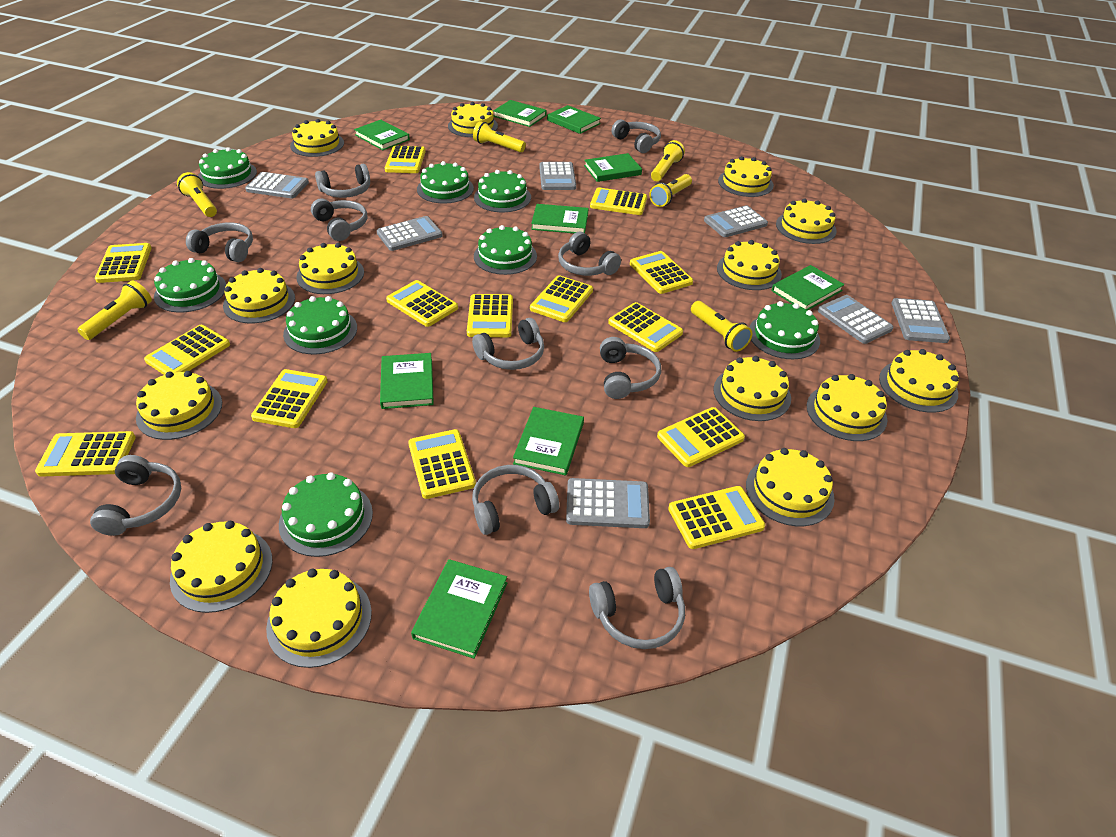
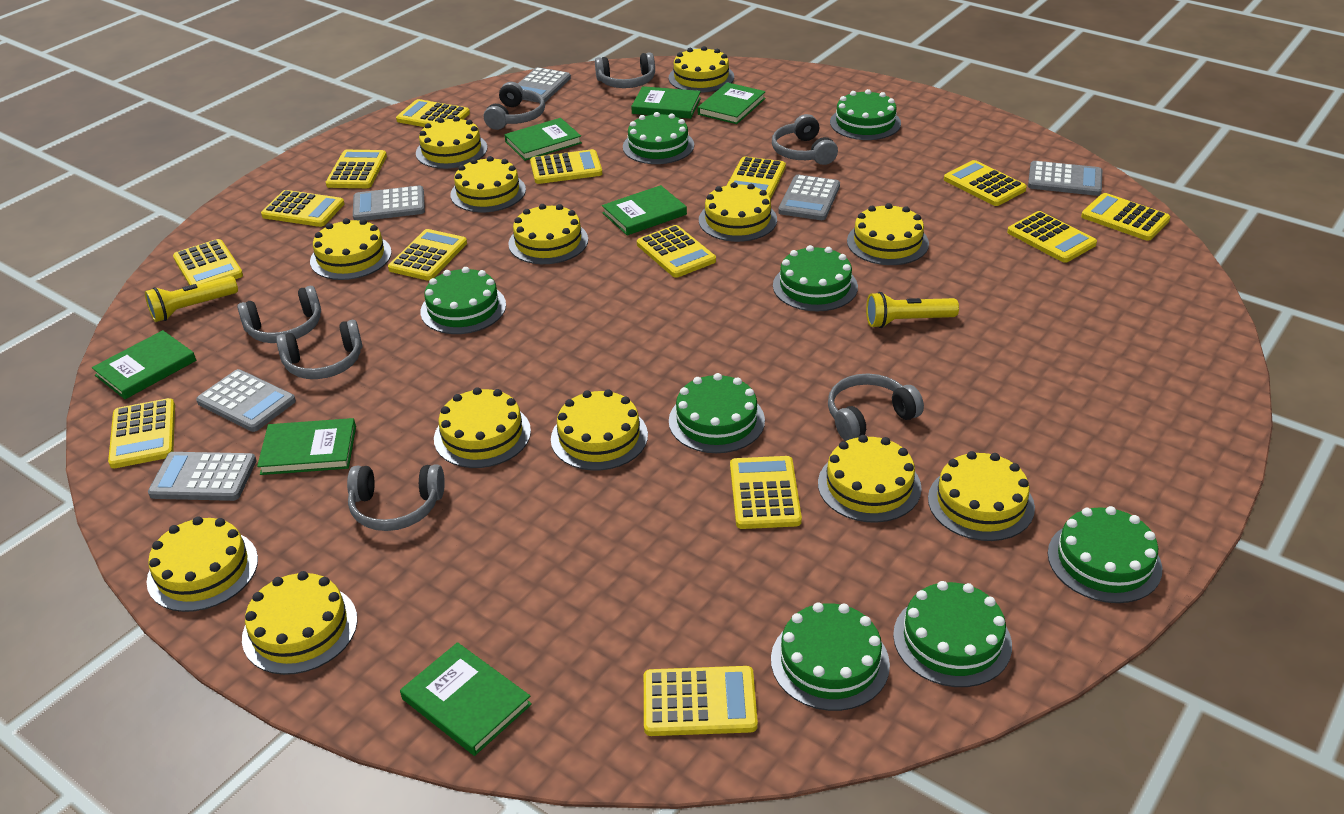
green book: [354,120,410,150] [380,353,434,409] [411,559,507,659] [493,100,546,127] [513,407,584,476] [531,204,589,233] [547,105,601,134] [584,153,642,182] [771,265,845,310] = 9 -> [92,330,196,399] [257,418,356,475] [400,642,532,756] [504,118,582,161] [602,185,687,236] [631,86,701,119] [698,82,766,124] = 7
grey calculator: [245,172,309,198] [377,216,443,251] [539,162,576,190] [566,478,650,528] [704,205,768,237] [818,295,893,344] [892,298,950,343] = 7 -> [148,452,257,501] [196,369,296,432] [353,185,425,220] [518,67,571,102] [778,175,840,220] [1028,161,1102,196] = 6
grey headphones: [90,455,181,536] [186,223,253,262] [311,199,367,241] [315,164,370,198] [472,318,544,370] [472,465,559,535] [558,232,621,276] [589,567,685,649] [600,337,661,399] [612,120,661,153] = 10 -> [237,286,321,343] [276,320,362,379] [347,464,445,531] [484,82,545,130] [595,52,655,88] [772,114,838,165] [828,373,924,441] = 7
yellow cake: [136,371,222,440] [170,521,273,613] [223,268,295,323] [266,569,372,668] [290,119,344,157] [296,243,364,294] [448,102,498,137] [713,356,791,421] [717,240,782,290] [718,156,774,197] [746,448,835,526] [776,198,837,244] [807,374,887,441] [879,349,959,413] = 14 -> [146,516,258,612] [242,571,357,675] [310,218,392,280] [416,116,487,169] [434,387,531,468] [450,156,526,212] [508,204,588,264] [551,389,648,471] [669,46,734,93] [699,182,777,242] [818,435,922,523] [847,203,929,265] [928,451,1035,541] = 13
yellow flashlight: [77,280,152,340] [177,172,217,217] [473,121,526,153] [649,174,692,207] [651,140,685,181] [691,301,752,352] = 6 -> [145,276,238,322] [866,292,959,328] = 2

